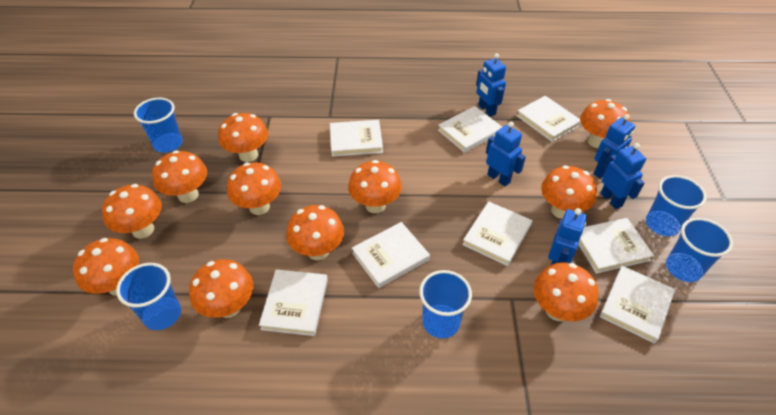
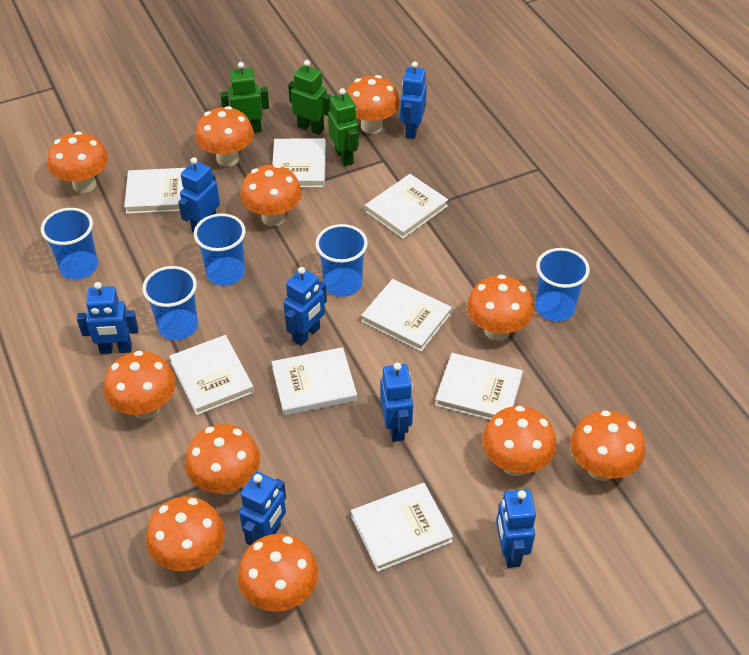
blue robot: [476,53,506,117] [486,122,526,186] [548,208,587,265] [594,114,635,179] [600,143,646,209] = 5 -> [77,282,139,354] [178,157,220,233] [239,472,286,545] [283,267,327,346] [380,362,413,442] [400,61,427,139] [496,489,536,568] = 7
green robot: none = 0 -> [220,62,269,133] [288,60,332,135] [328,88,359,166] = 3

